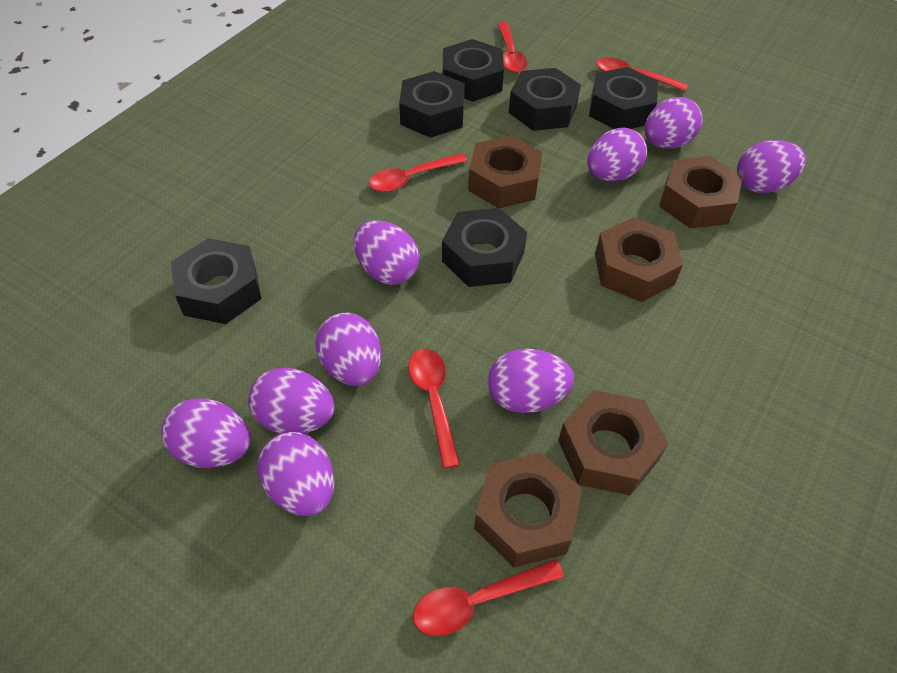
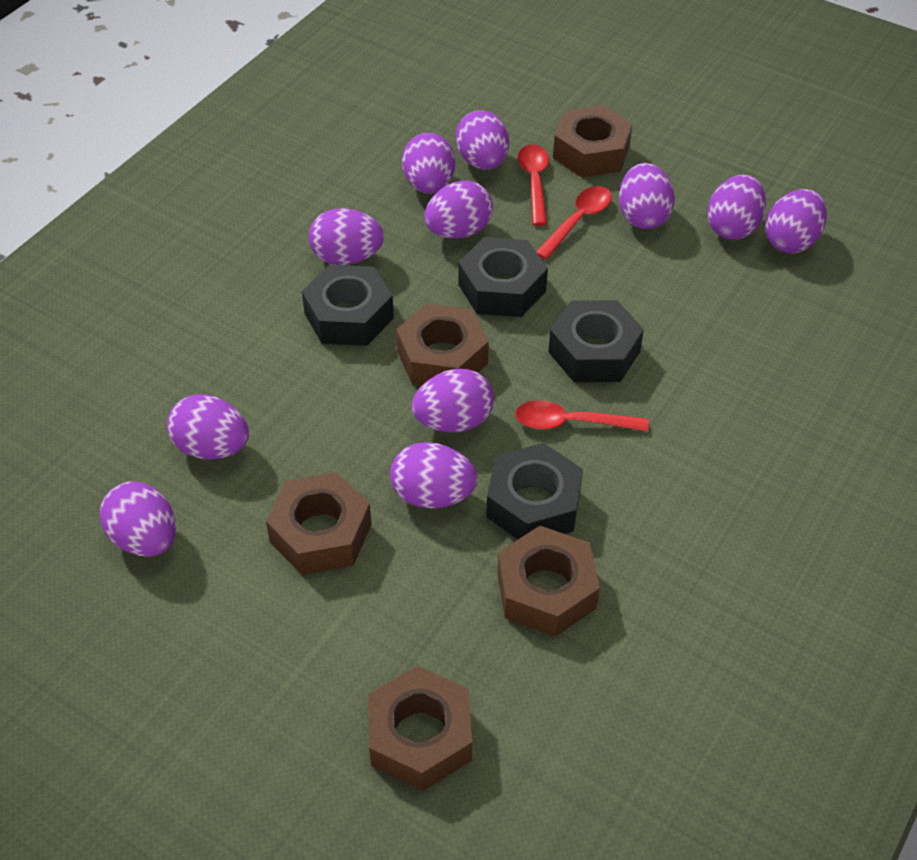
black nut: [171,238,262,324] [399,71,465,138] [442,208,527,287] [443,39,504,102] [509,68,581,131] [589,67,658,129] = 6 -> [302,265,394,346] [458,237,548,317] [486,443,583,539] [549,300,644,382] = 4
purple egg: [161,399,250,468] [248,368,335,434] [258,432,334,516] [315,313,381,386] [354,220,419,285] [488,349,574,413] [588,128,647,181] [645,97,703,149] [737,140,806,193] = 9 -> [100,481,176,557] [167,394,249,460] [309,208,384,265] [390,442,477,509] [402,133,455,194] [412,369,494,432] [424,180,493,239] [456,111,509,170] [619,163,675,229] [707,175,766,240] [765,189,827,254] = 11
red spoon: [369,153,468,192] [408,349,460,469] [413,559,564,636] [497,22,527,73] [596,57,688,91] = 5 -> [515,400,649,431] [518,144,549,226] [536,186,612,260] = 3

